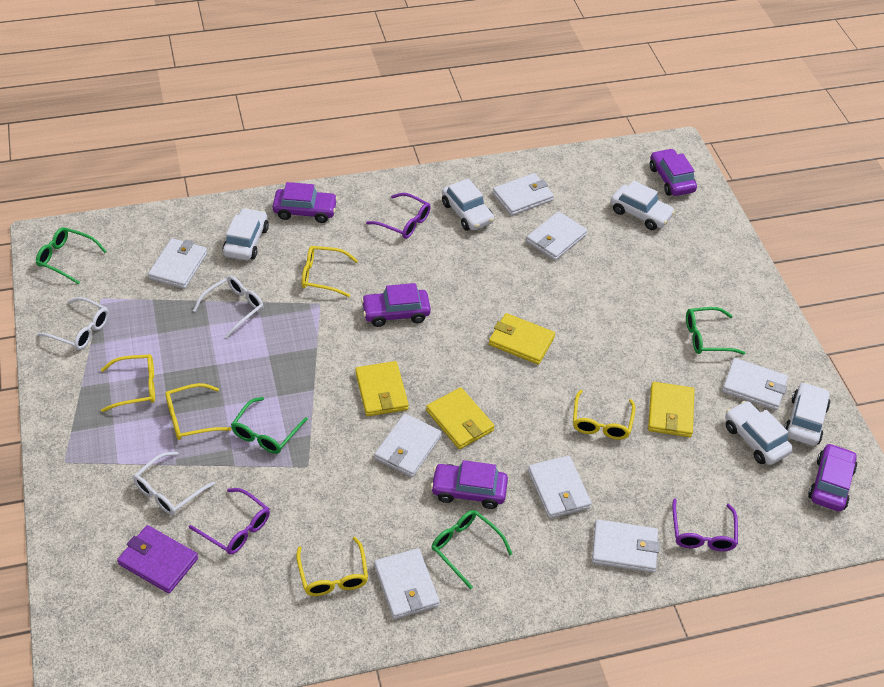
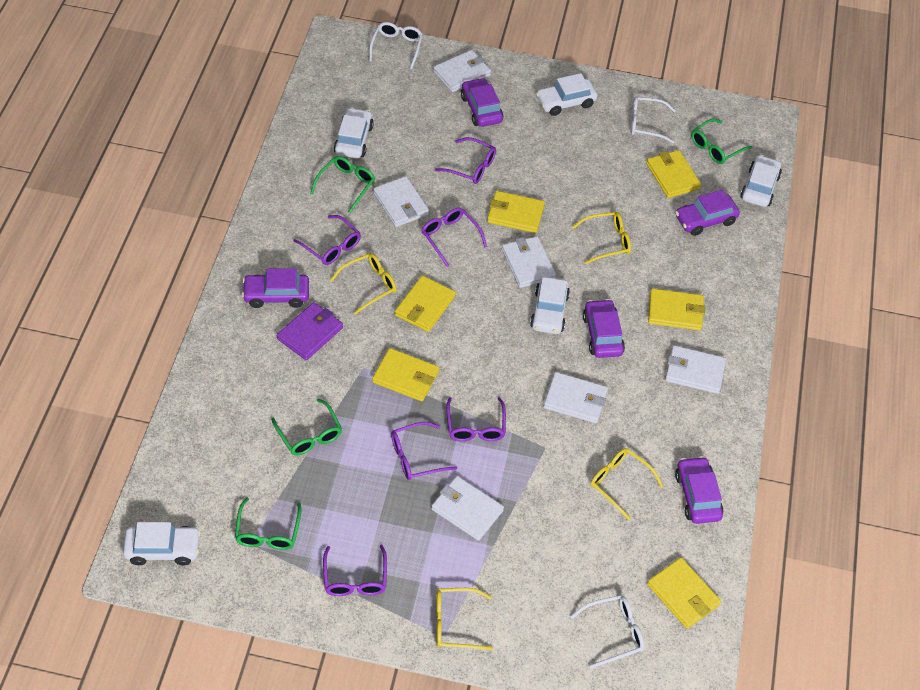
purple glasses: [189,488,270,555] [366,193,431,239] [672,499,738,551] = 3 -> [293,215,361,265] [323,545,387,596] [391,422,457,480] [421,208,487,267] [435,137,496,184] [446,397,506,441] = 6
white wallet: [148,238,208,289] [374,413,442,477] [374,548,440,619] [492,173,554,216] [526,211,588,260] [528,455,592,519] [592,519,660,573] [722,358,788,410] = 8 -> [373,176,429,227] [431,476,504,541] [433,50,491,92] [502,236,556,288] [544,372,608,423] [665,345,726,394] = 6
yellow glasses: [101,354,155,412] [165,383,231,440] [296,537,368,596] [301,246,358,297] [573,390,636,440] = 5 -> [330,253,396,315] [436,588,493,650] [572,212,631,264] [591,448,663,520] = 4
yellow wallet: [355,361,409,416] [426,387,495,449] [489,313,555,365] [648,382,695,437] = 4 -> [372,348,439,401] [395,275,456,332] [487,191,545,233] [646,150,701,198] [647,558,721,629] [648,288,705,331] = 6

